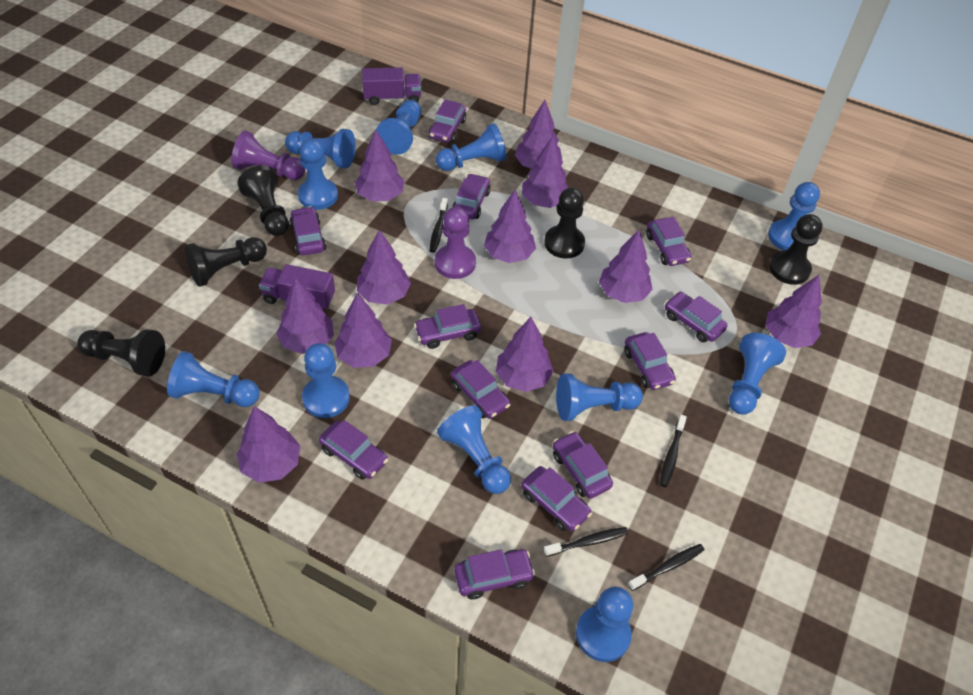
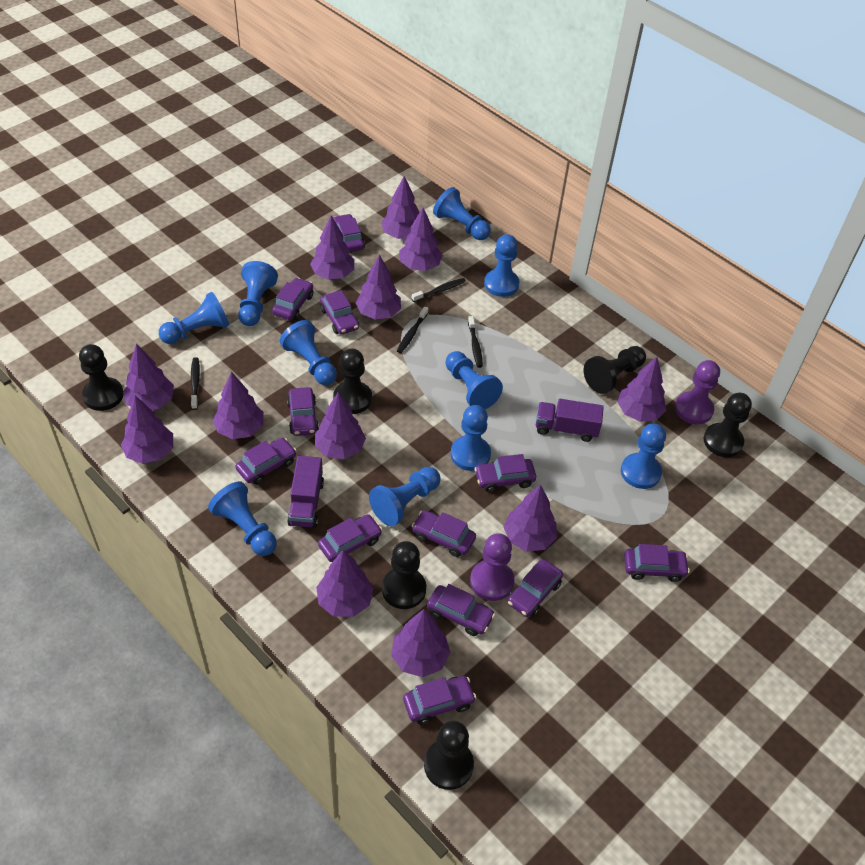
black pawn: [77,329,165,376] [185,237,267,287] [237,165,289,236] [544,187,585,259] [769,214,823,285] = 5 -> [79,344,123,411] [333,349,372,414] [382,541,426,609] [424,721,474,790] [583,346,646,394] [703,393,752,457] = 6
blue pawn: [167,351,260,407] [285,129,356,168] [298,139,338,210] [302,343,350,418] [376,100,421,155] [436,123,506,171] [437,405,511,494] [556,373,643,421] [576,587,633,662] [729,333,786,415] [768,182,820,250] = 11 -> [159,292,229,344] [208,481,277,556] [238,261,278,326] [280,320,337,385] [369,467,441,526] [433,187,491,240] [445,351,503,409] [450,405,491,471] [484,234,520,297] [621,423,666,489] = 10
purple tree: [236,406,300,483] [276,278,334,354] [334,292,392,368] [355,130,405,201] [357,230,411,305] [484,190,536,263] [496,317,554,392] [515,100,562,169] [522,136,569,208] [599,230,652,303] [766,275,822,348] = 11 -> [121,395,173,464] [123,344,174,410] [213,372,264,439] [310,215,354,280] [315,392,366,459] [316,549,374,617] [356,254,401,320] [381,176,420,239] [391,609,450,677] [399,208,443,271] [504,485,557,552] [617,357,666,422] = 12

